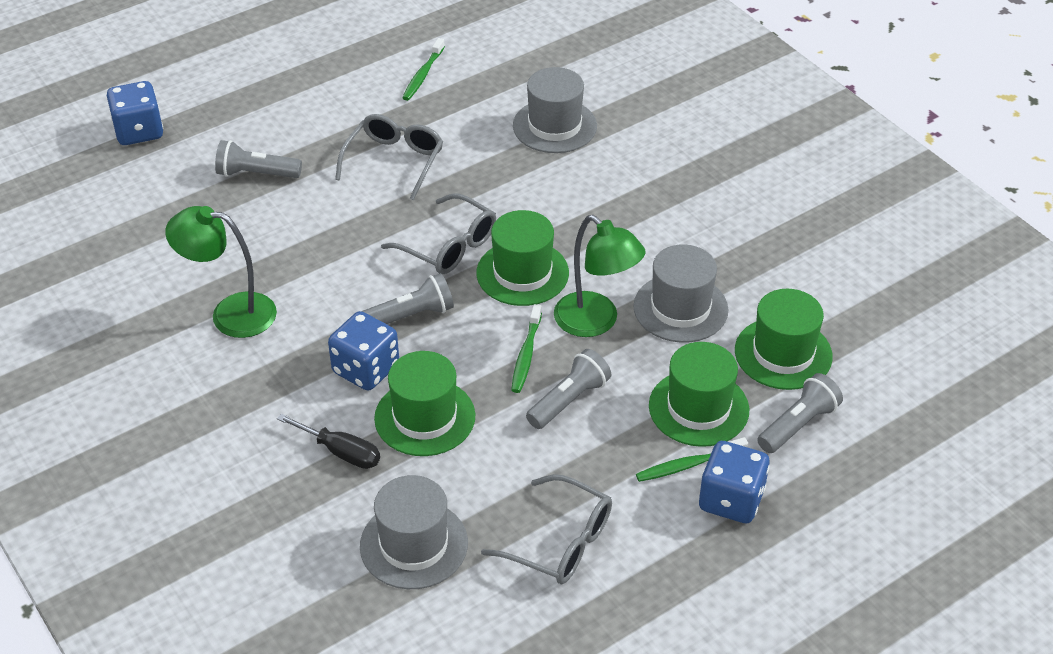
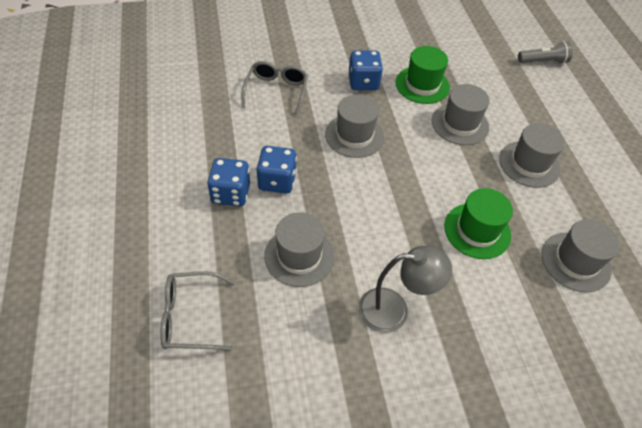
black screwdriver: [277,414,380,469] = 1 -> none = 0
green hat: [374,351,475,456] [476,210,569,306] [649,342,749,447] [735,289,833,390] = 4 -> [396,46,450,104] [444,188,513,259] = 2
green lamp: [165,206,277,338] [554,215,645,337] = 2 -> none = 0
green toothbrush: [402,38,445,101] [511,304,542,393] [636,437,748,482] = 3 -> none = 0
grey flashlight: [215,140,302,178] [362,273,454,324] [526,349,611,429] [757,373,843,453] = 4 -> [518,41,573,64] = 1
grey glasses: [335,114,443,200] [381,193,496,274] [481,474,612,584] = 3 -> [160,271,235,351] [242,61,308,117] = 2
grey hat: [360,475,468,589] [513,67,597,153] [633,244,729,343] = 3 -> [264,212,334,287] [325,95,384,158] [432,84,490,145] [499,123,565,188] [541,219,620,292] = 5
grey lamp: none = 0 -> [358,246,452,333] = 1

